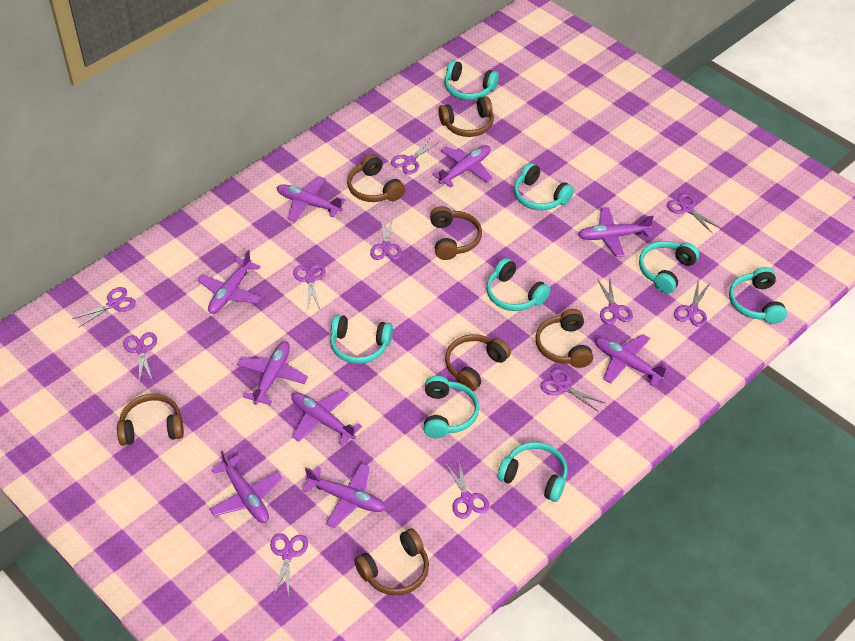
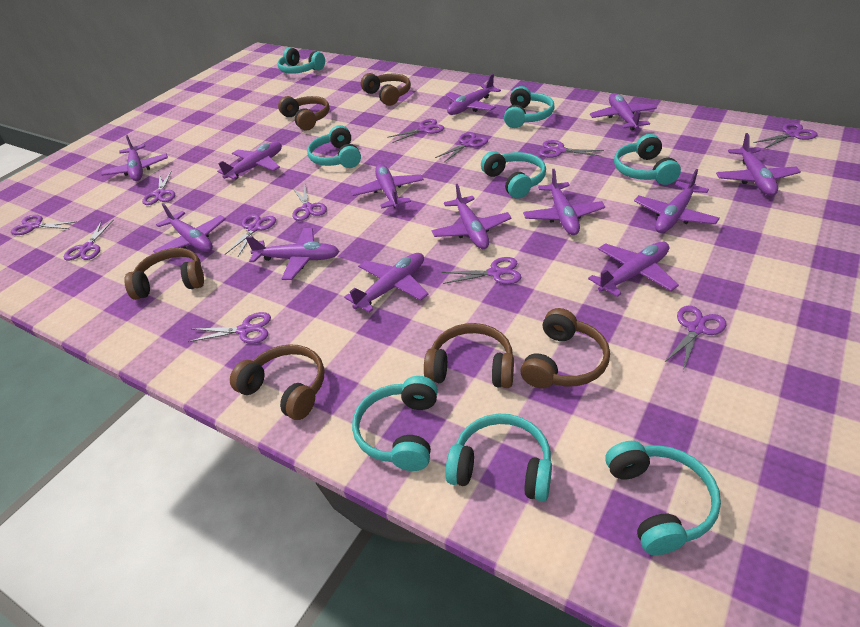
brown headphones: [117,394,184,446] [347,154,405,202] [354,528,429,596] [430,206,482,260] [439,96,494,137] [445,334,511,391] [535,309,593,368] = 7 -> [124,248,204,300] [230,344,324,420] [278,96,330,130] [361,73,411,106] [424,323,514,388] [521,308,610,389] = 6
purple plane: [197,250,262,314] [209,450,283,523] [237,341,308,405] [277,176,345,222] [291,389,362,446] [302,463,386,528] [432,145,493,188] [578,207,654,257] [595,334,669,387] = 9 -> [101,135,168,181] [153,203,226,253] [217,142,282,179] [246,228,340,280] [344,253,428,313] [351,164,424,208] [432,184,512,249] [445,74,501,115] [523,169,605,235] [588,242,679,297] [590,93,657,130] [634,169,720,233] [716,133,801,196] = 13
purple scissors: [72,287,136,328] [123,332,157,384] [270,533,308,597] [293,264,325,311] [370,217,402,260] [391,138,439,174] [446,458,489,519] [540,368,605,412] [597,276,633,324] [667,193,720,233] [674,282,711,327] = 11 -> [11,215,75,235] [64,220,113,261] [142,171,175,205] [188,312,271,344] [225,214,276,256] [292,186,327,221] [387,119,444,143] [435,132,488,162] [442,257,521,284] [539,140,604,158] [664,306,726,371] [754,123,817,149] = 12

